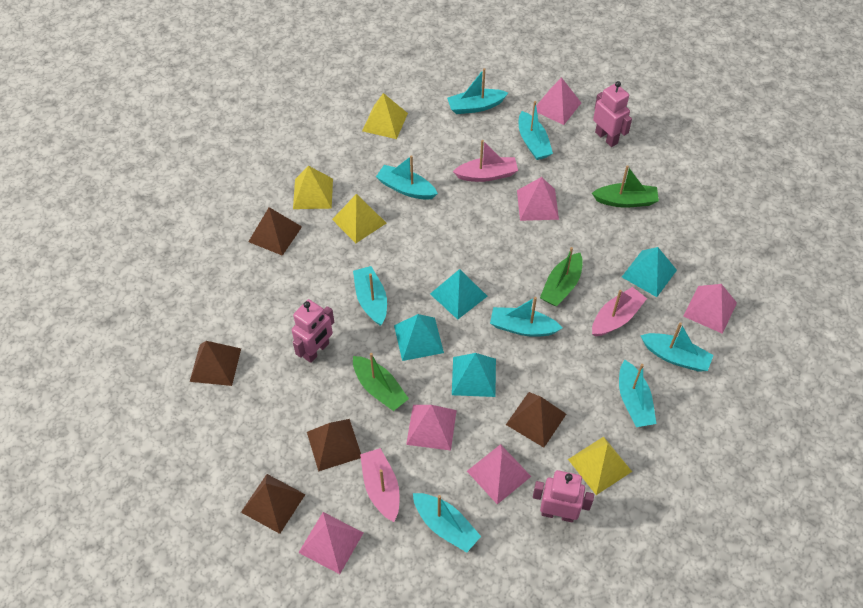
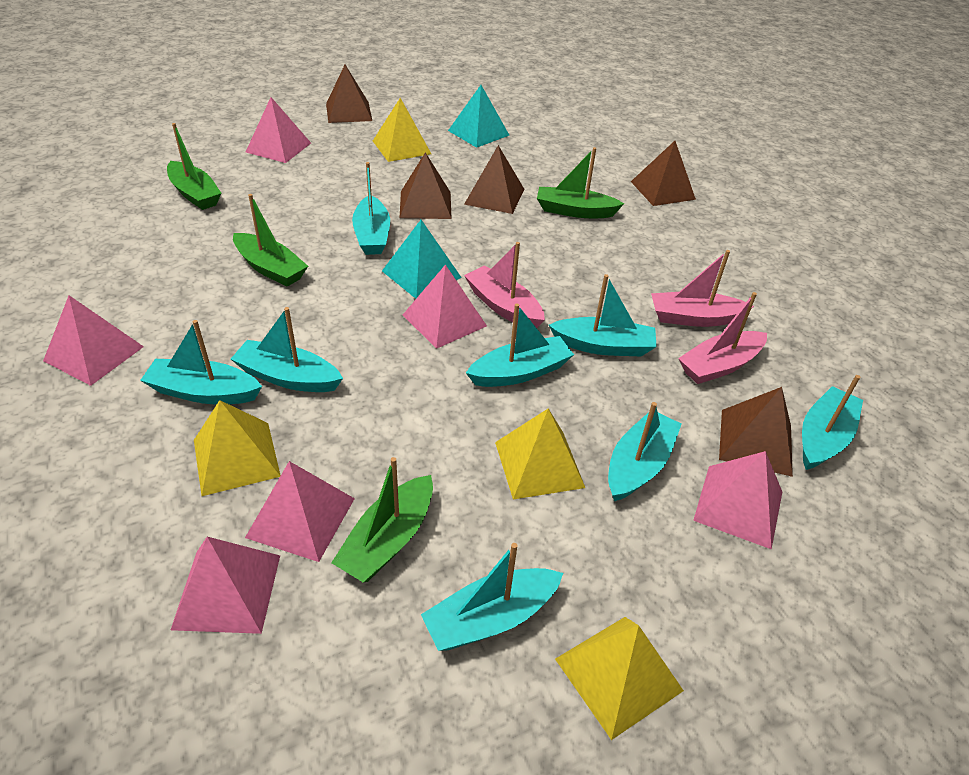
green boat: [353,353,409,411] [540,247,583,306] [592,165,659,208] = 3 -> [167,123,221,210] [233,194,308,287] [331,457,433,583] [537,147,624,218] = 4
pink robot: [292,299,334,363] [533,470,594,522] [593,81,632,147] = 3 -> none = 0
turquoise pyramid: [394,314,444,361] [430,269,487,320] [452,353,496,397] [622,247,677,297] = 4 -> [382,220,462,299] [448,85,509,148] = 2

